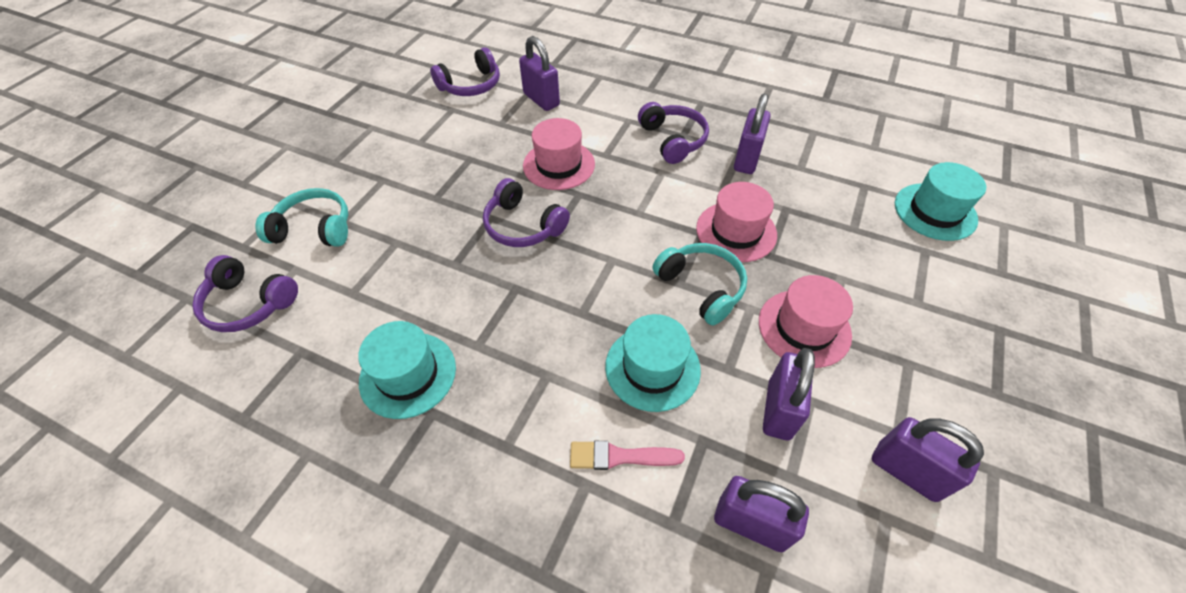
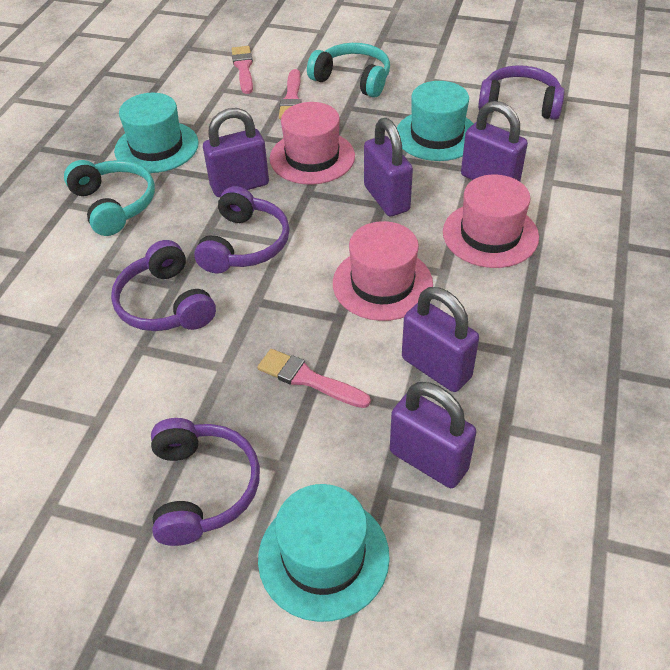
pink brush: [570,441,685,470] = 1 -> [232,46,253,94] [257,349,371,408] [279,69,301,119] = 3

